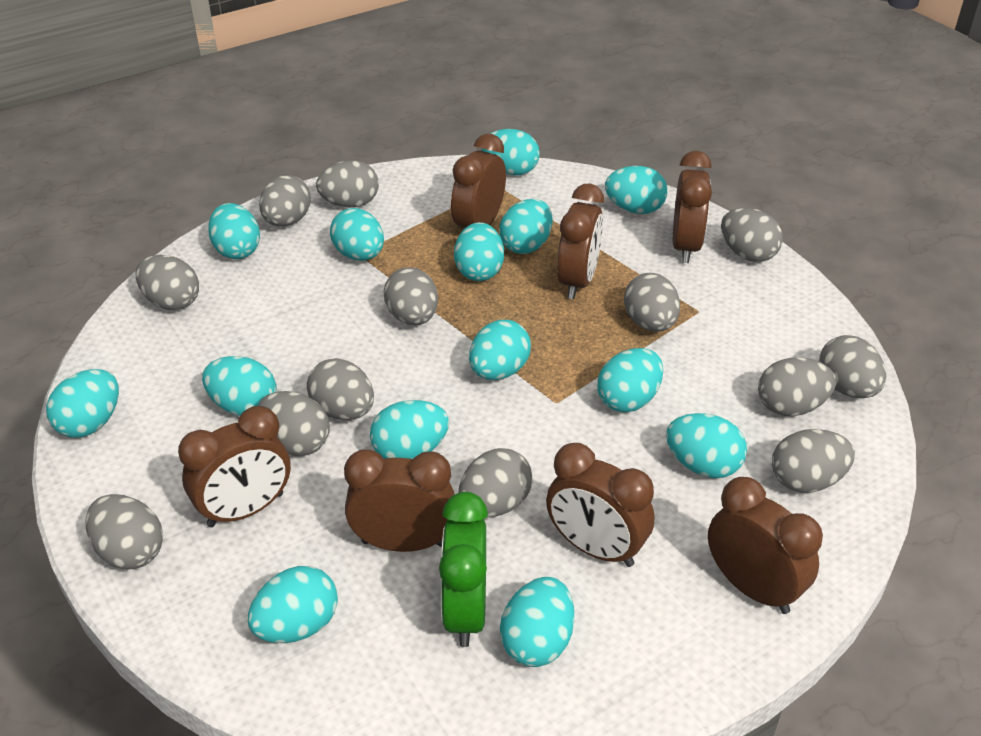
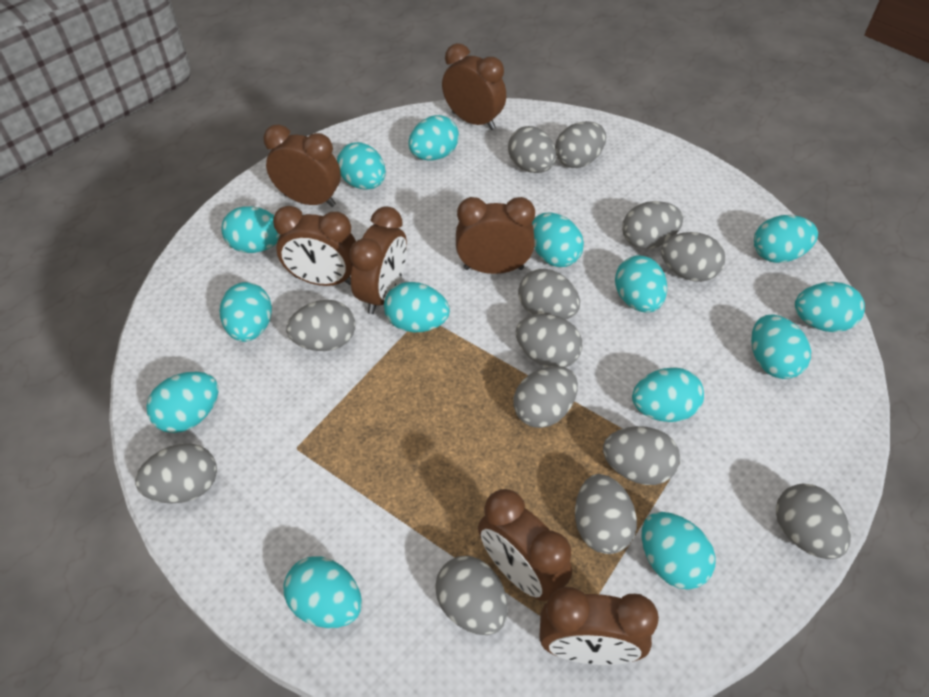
green clock: [439,492,488,647] = 1 -> none = 0

